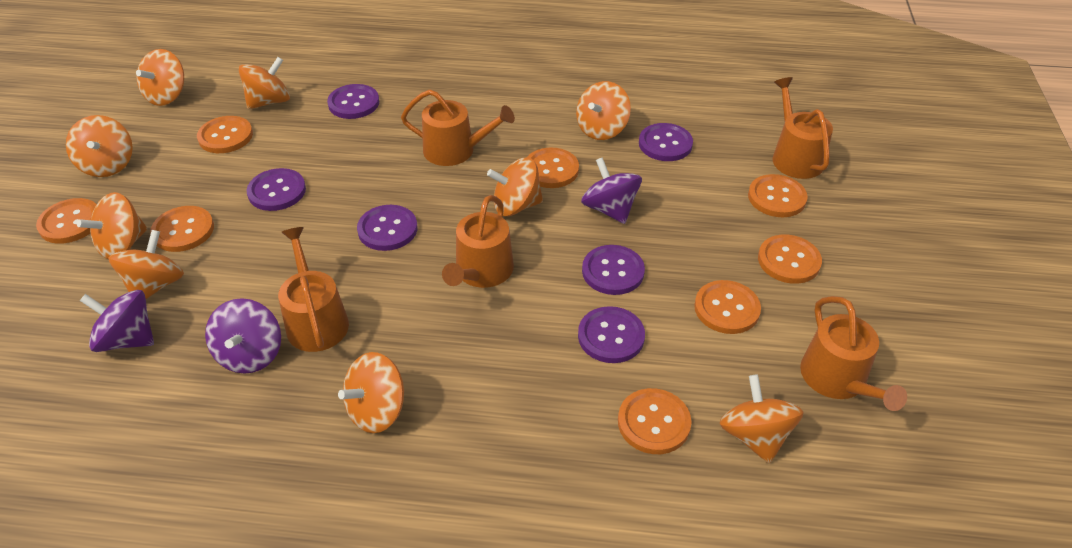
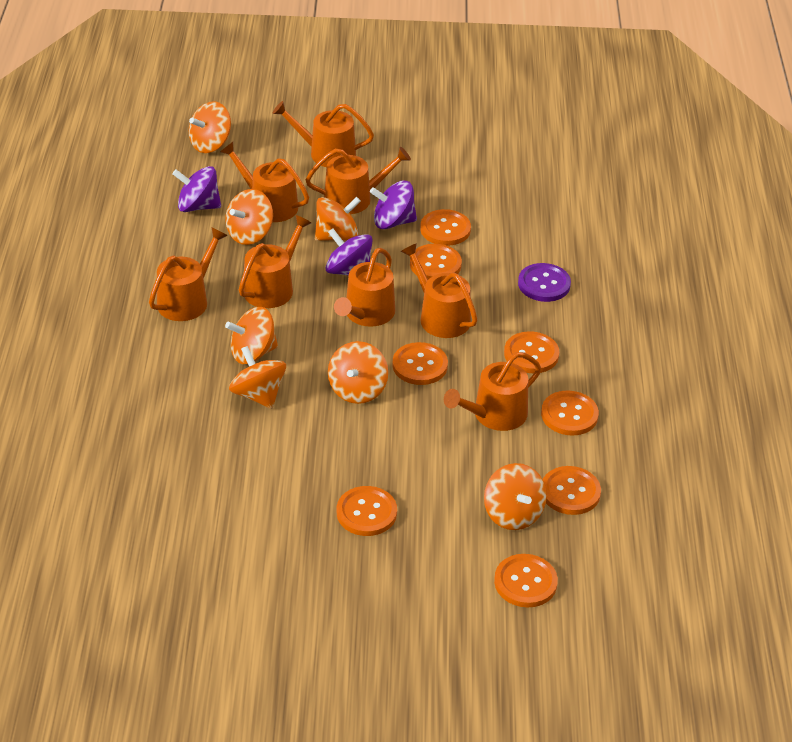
orange spinning top: [66,115,133,177] [77,192,147,259] [108,230,184,299] [136,49,184,106] [239,57,290,109] [338,352,405,433] [487,158,543,216] [576,81,631,140] [720,375,804,464] = 9 -> [189,101,231,153] [225,307,278,364] [226,189,273,245] [229,346,286,409] [315,197,361,241] [328,341,388,404] [484,463,547,530] = 7
orange watering can: [278,227,349,352] [401,90,515,166] [442,195,514,288] [772,77,833,179] [800,296,907,411] = 5 -> [149,227,228,321] [220,142,309,222] [239,215,311,308] [272,101,374,167] [305,147,411,214] [334,248,395,327] [401,243,478,338] [444,352,541,431] = 8
purple button: [247,168,306,211] [327,84,379,119] [357,205,417,251] [578,306,645,363] [582,245,645,295] [639,123,693,161] = 6 -> [518,263,571,302] = 1

